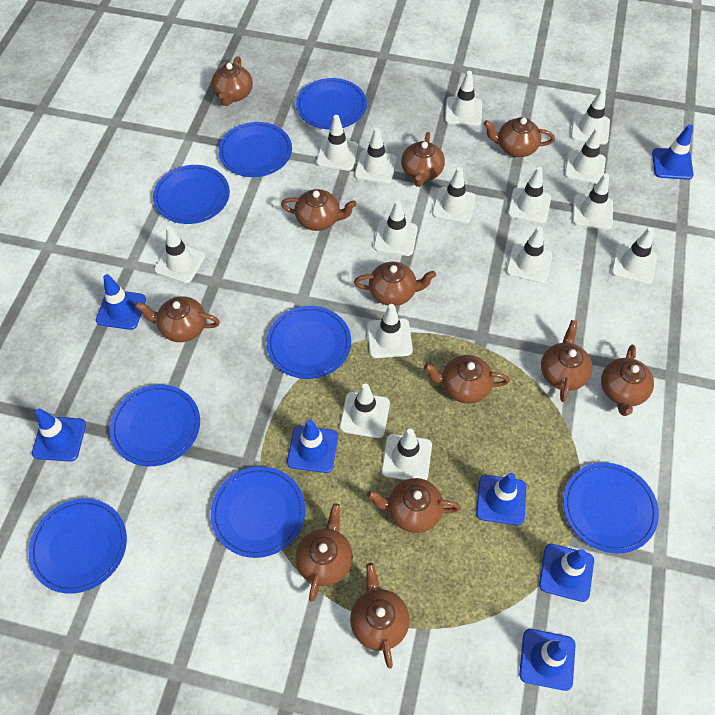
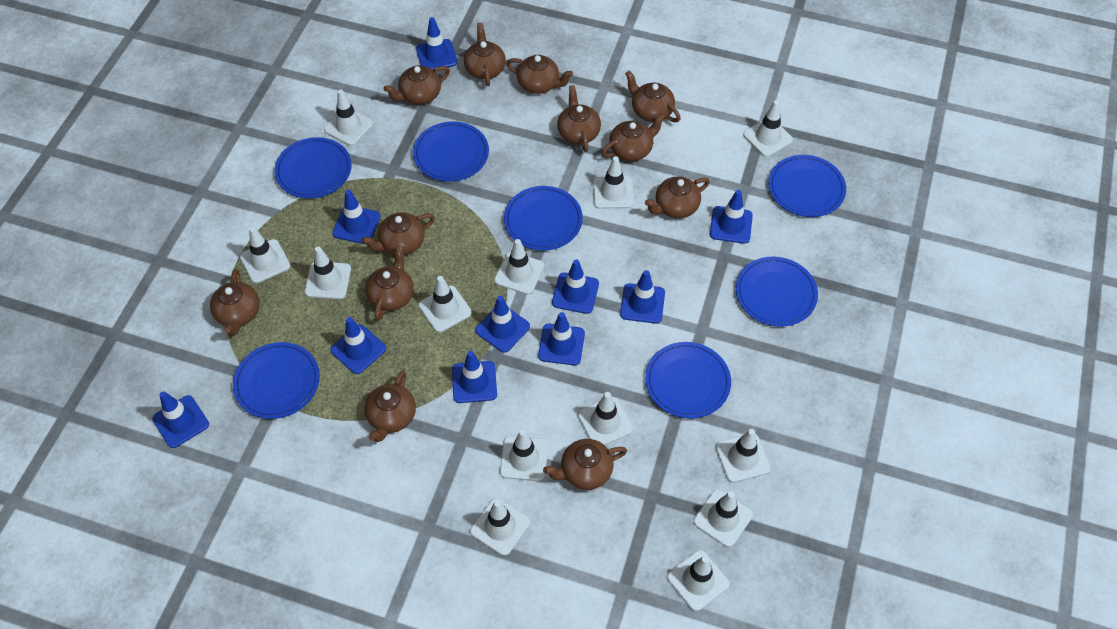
blue plate: [28,499,127,594] [110,385,200,466] [153,165,230,224] [211,466,305,558] [218,122,292,177] [266,306,351,379] [296,78,367,130] [563,463,659,553] = 8 -> [233,342,320,419] [274,137,352,199] [413,121,489,182] [504,186,583,251] [645,342,731,419] [736,256,818,327] [768,155,846,217] = 7
blue traffic cone: [32,409,86,462] [96,274,146,330] [287,419,338,473] [476,473,527,526] [519,629,575,691] [539,544,594,602] [652,124,694,180] = 7 -> [152,391,209,448] [330,317,386,374] [332,190,381,244] [416,17,457,70] [452,351,497,403] [475,296,530,353] [538,312,585,365] [552,260,599,314] [620,270,665,324] [710,190,753,244] = 10
white traffic cone: [154,226,205,283] [316,115,358,171] [340,383,390,438] [355,127,397,184] [367,304,413,358] [374,200,418,256] [382,428,432,480] [432,167,476,224] [445,71,482,126] [506,226,552,283] [508,167,551,224] [565,127,606,184] [571,89,610,145] [572,174,613,229] [611,227,657,284] = 15 -> [240,227,290,283] [305,246,351,299] [324,90,373,146] [419,276,472,332] [470,498,530,556] [494,239,544,295] [500,429,548,481] [578,392,633,445] [593,156,634,209] [667,550,729,611] [693,489,753,547] [716,429,771,483] [743,100,793,157] = 13

